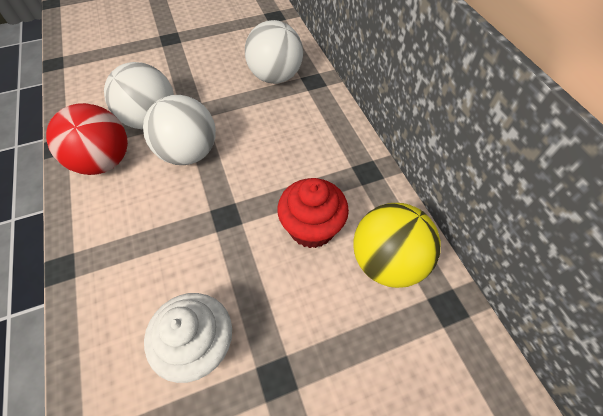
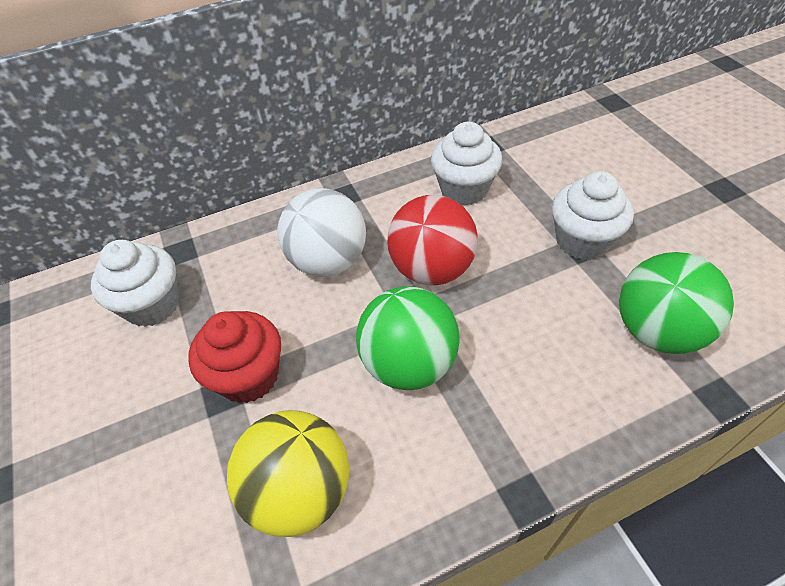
green ball: none = 0 -> [356,287,459,390] [619,252,734,354] = 2
white ball: [104,62,174,129] [143,95,216,165] [245,20,303,84] = 3 -> [278,188,366,277] = 1
white cupcake: [144,293,232,383] = 1 -> [91,240,179,327] [431,122,503,206] [552,171,634,260] = 3

